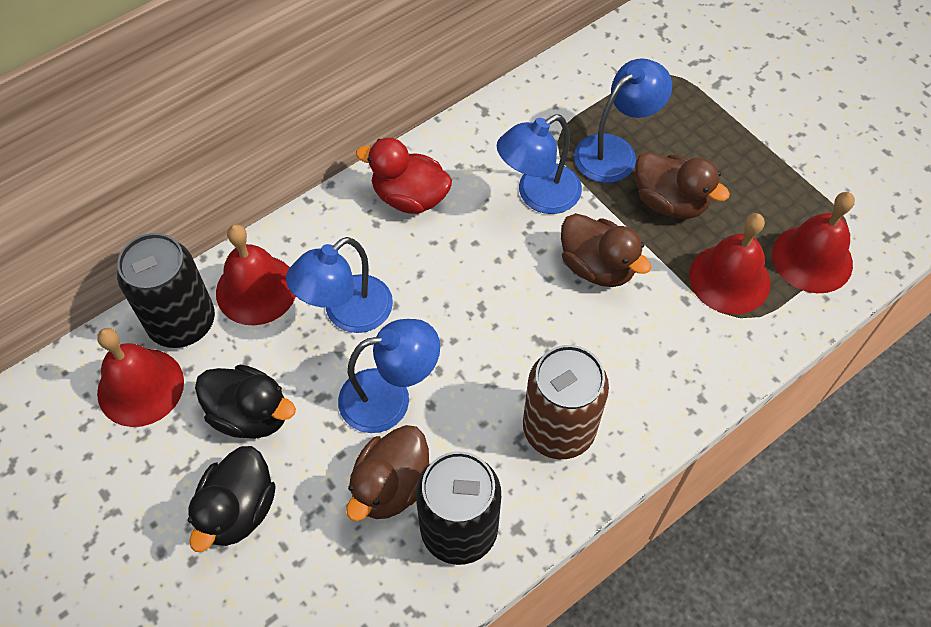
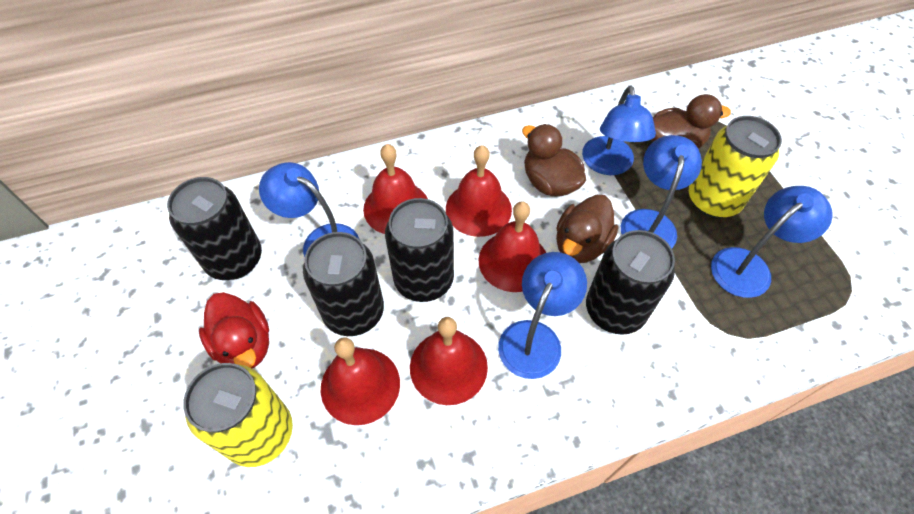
black can: [117,233,215,348] [416,451,501,565] = 2 -> [167,177,262,280] [303,232,384,336] [385,198,454,302] [586,230,675,335] = 4
black duck: [188,446,276,552] [195,365,296,439] = 2 -> none = 0
blue lamp: [286,237,393,333] [338,319,440,433] [497,114,582,214] [574,58,672,183] = 4 -> [259,162,360,257] [498,252,587,379] [582,85,656,175] [621,135,702,248] [711,186,833,298] = 5
brown can: [523,345,609,459] = 1 -> none = 0
red bell: [97,328,184,427] [216,224,296,325] [689,213,771,315] [772,192,855,293] = 4 -> [321,337,400,425] [363,144,428,234] [410,317,488,405] [446,145,512,237] [478,201,546,292] = 5
yellow can: none = 0 -> [183,363,293,467] [689,116,782,218] = 2

